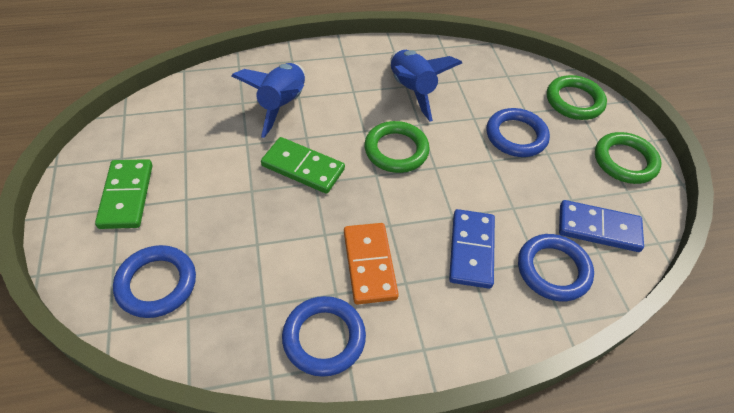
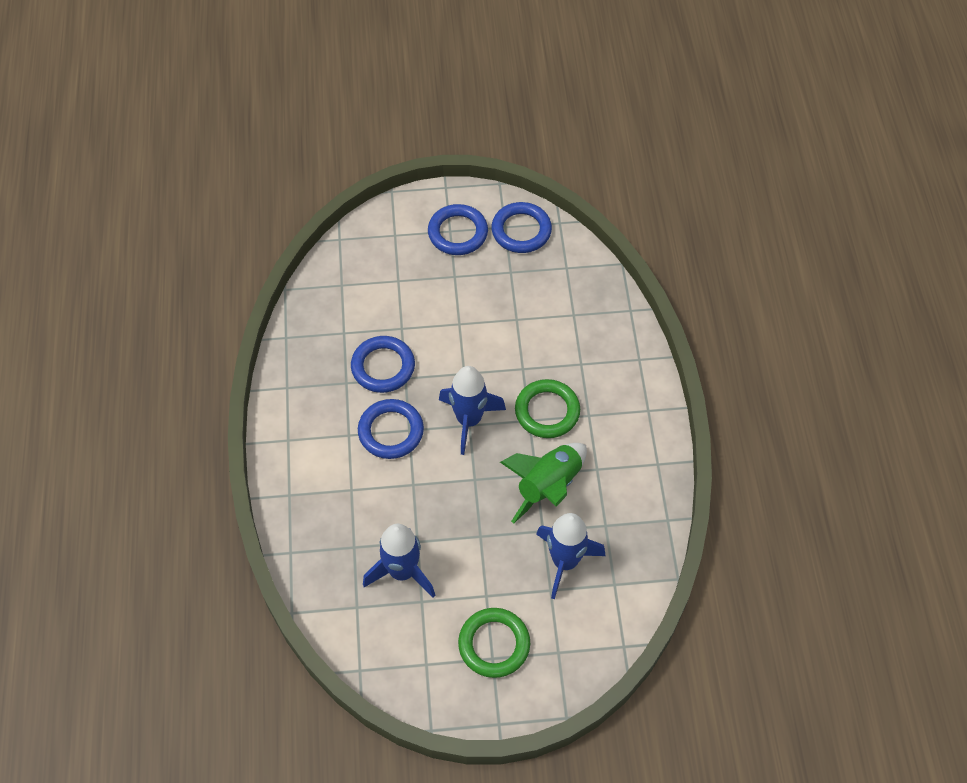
blue domino: [449,209,495,289] [559,200,644,252] = 2 -> none = 0
blue rocket: [231,63,305,138] [390,50,462,122] = 2 -> [363,524,435,598] [439,366,506,455] [536,513,606,599] = 3
green domino: [95,159,152,229] [261,137,345,194] = 2 -> none = 0
green ring: [364,121,430,173] [547,75,607,120] [595,132,661,184] = 3 -> [458,608,530,678] [515,379,580,438] = 2
green rocket: none = 0 -> [500,443,587,523] = 1
orange domino: [344,223,399,305] = 1 -> none = 0

